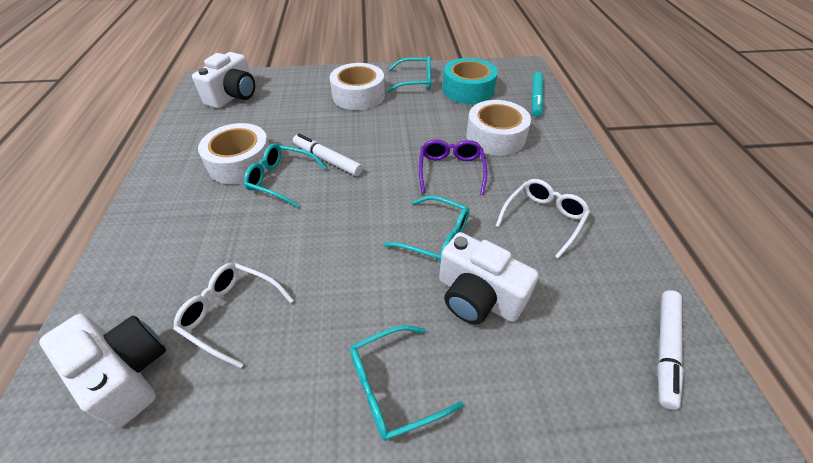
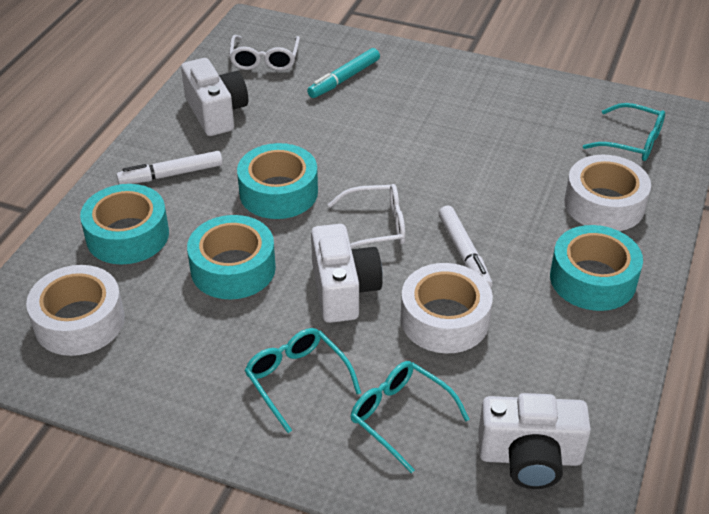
purple glasses: [419,139,487,195] = 1 -> none = 0
turquoise glasses: [244,143,327,207] [350,325,464,441] [383,196,470,263] [387,56,431,93] = 4 -> [244,328,361,433] [351,361,470,473] [583,103,665,161] = 3
turquoise tape: [443,58,498,104] = 1 -> [80,184,169,264] [187,215,276,300] [237,143,318,219] [550,225,643,311] = 4

